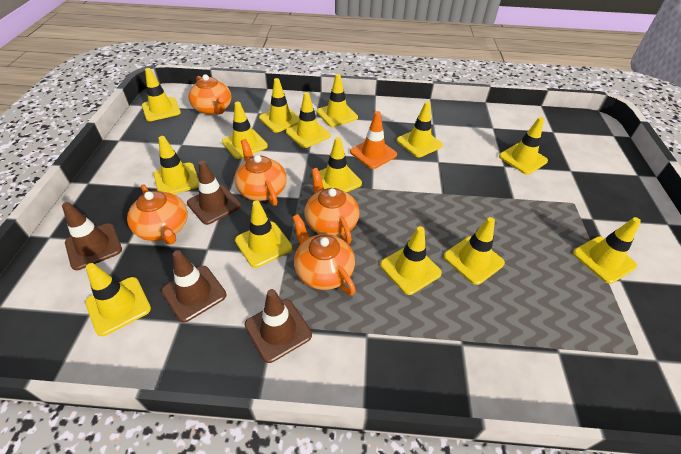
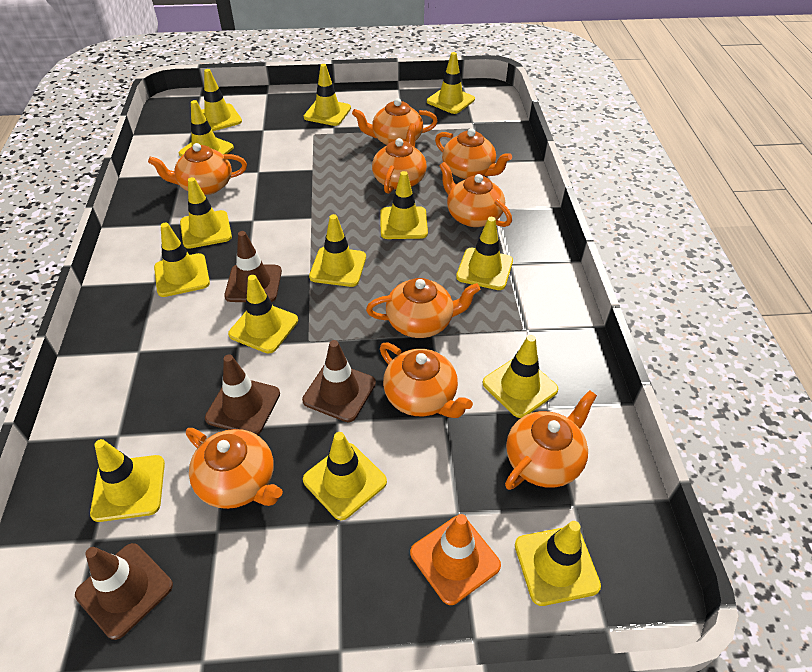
orange teapot: [127,184,188,245] [188,74,231,115] [235,139,287,206] [292,214,356,295] [304,168,360,244] = 5 -> [148,143,247,195] [186,428,283,509] [352,98,438,145] [366,278,481,338] [372,123,427,194] [380,343,473,418] [435,128,512,179] [439,162,512,227] [505,390,597,490] = 9

